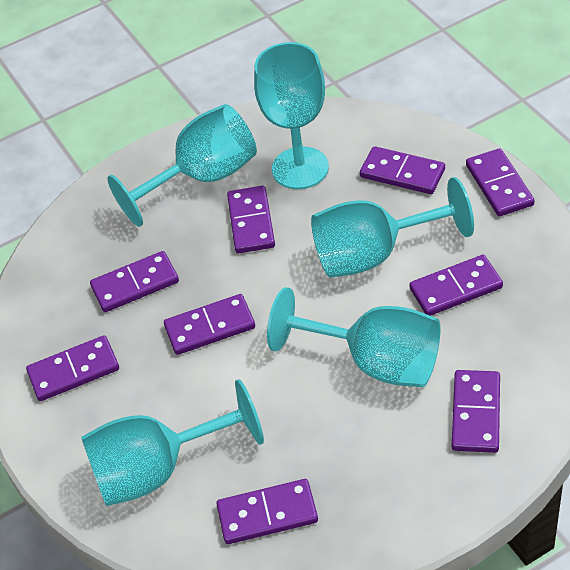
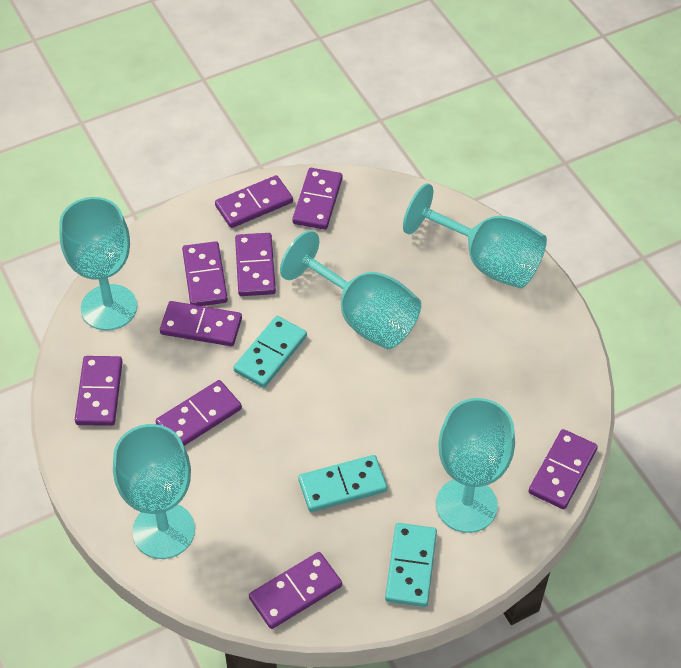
turquoise domino: none = 0 -> [233,316,307,388] [298,455,387,512] [385,523,437,607] = 3

